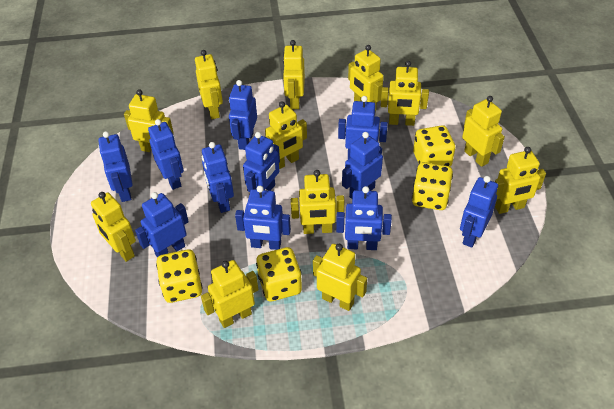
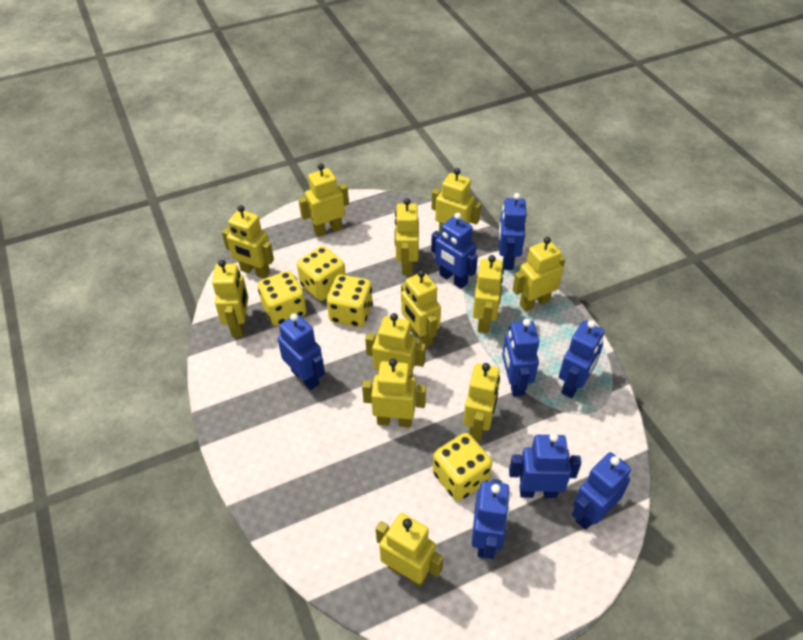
blue robot: [98,131,133,202] [135,192,189,258] [148,119,184,190] [202,142,234,213] [229,80,257,150] [235,186,291,250] [243,132,280,192] [336,186,392,250] [338,96,388,159] [342,132,383,199] [460,176,498,248] = 11 -> [278,313,325,390] [431,213,478,289] [472,479,510,559] [499,193,526,270] [502,319,539,397] [509,433,581,498] [559,320,605,398] [572,452,631,530] = 8

